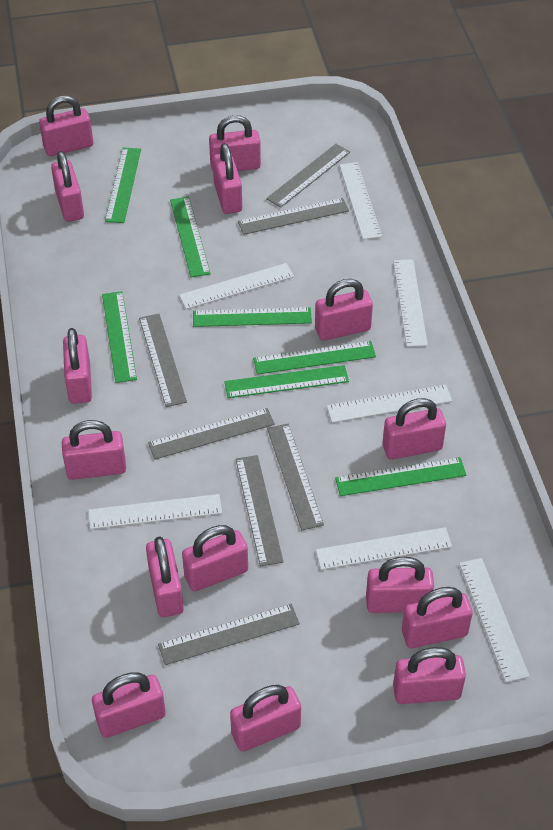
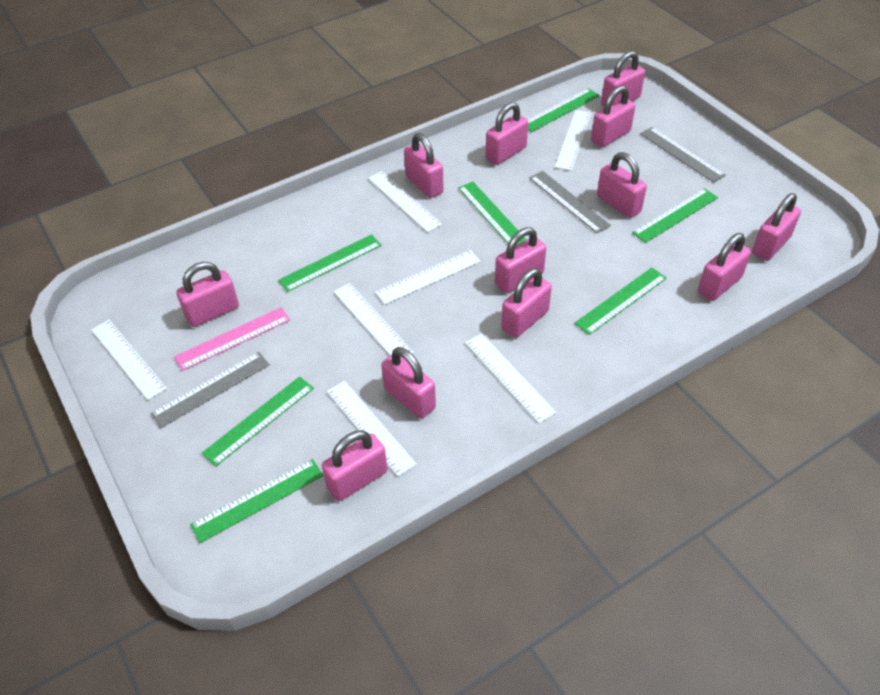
grey ruler: [139,314,187,407] [148,408,275,460] [158,604,300,665] [236,455,284,566] [238,198,349,235] [266,144,350,208] [267,424,324,530] = 7 -> [150,352,270,428] [529,171,611,234] [640,127,725,183] = 3
pink padlock: [39,95,93,156] [51,151,84,222] [62,420,126,480] [63,328,92,404] [92,672,166,738] [146,537,184,617] [182,525,248,591] [209,115,261,171] [213,143,242,214] [230,685,301,752] [315,279,373,341] [366,557,434,613] [383,398,446,460] [393,647,466,704] [402,587,473,648] = 15 -> [176,262,239,327] [322,430,388,501] [381,347,436,419] [404,133,444,198] [486,102,528,165] [495,227,546,293] [501,268,552,338] [591,86,635,147] [597,152,647,218] [601,51,645,106] [698,233,751,301] [752,193,801,261] = 12
pink ruler: none = 0 -> [174,307,290,371] = 1

